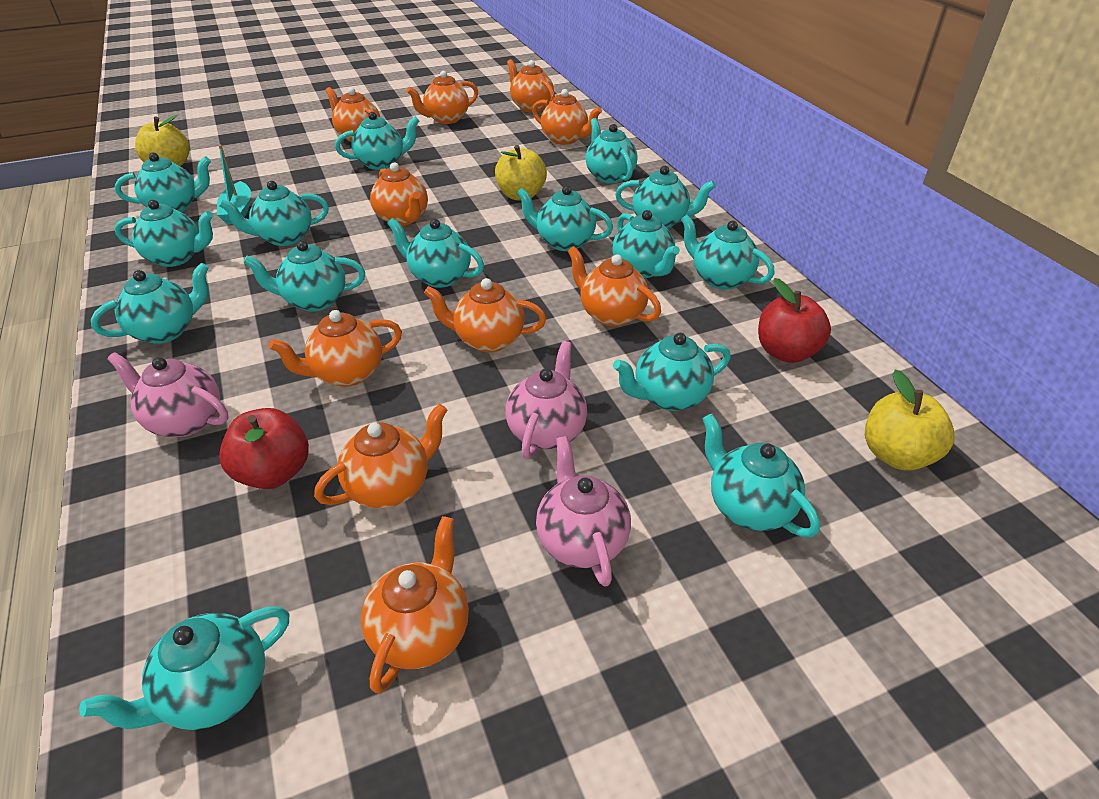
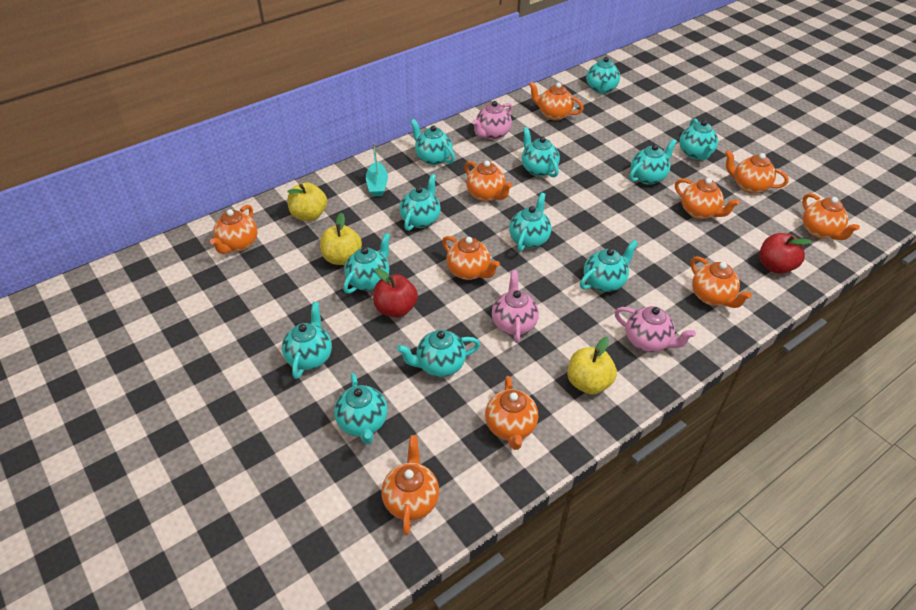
turquoise teapot: [79,607,289,730] [91,263,209,344] [114,200,213,267] [115,153,211,212] [219,181,329,246] [243,241,365,311] [335,112,419,170] [387,218,484,288] [517,186,613,251] [585,118,638,183] [612,210,680,278] [613,333,731,411] [615,166,716,229] [681,215,775,290] [702,414,820,537] = 15 -> [282,302,332,379] [334,373,388,444] [343,233,390,294] [397,330,480,377] [399,174,440,231] [411,119,455,165] [509,192,551,252] [522,127,560,177] [580,240,638,292] [586,57,620,94] [629,139,677,185] [680,118,718,160] = 12

